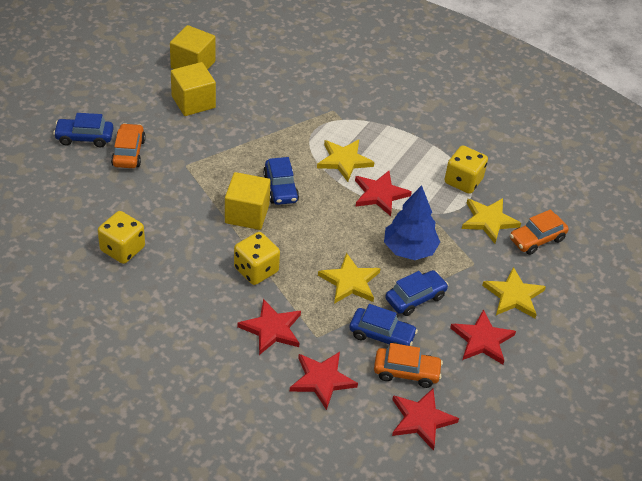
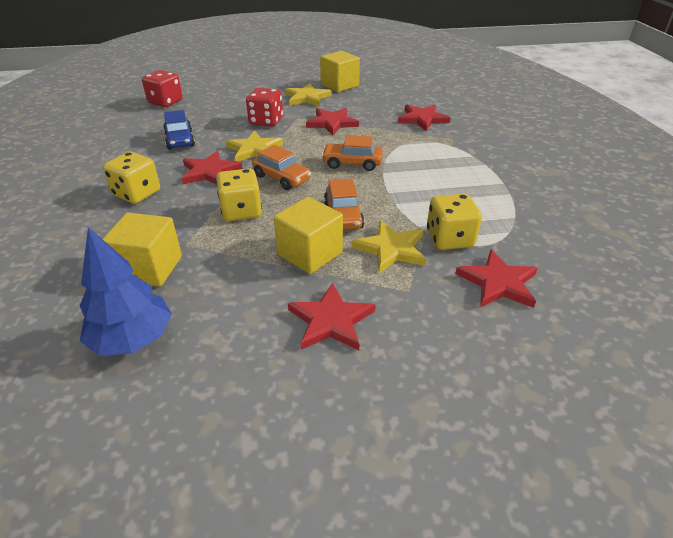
blue car: [53,113,114,147] [263,157,299,205] [349,304,418,346] [385,270,449,316] = 4 -> [163,110,195,150] = 1
red dice: none = 0 -> [142,70,183,107] [246,88,283,127] = 2
yellow star: [317,140,374,182] [318,253,381,304] [462,198,521,244] [482,267,546,318] = 4 -> [226,131,283,161] [285,83,332,107] [352,220,426,273] = 3

